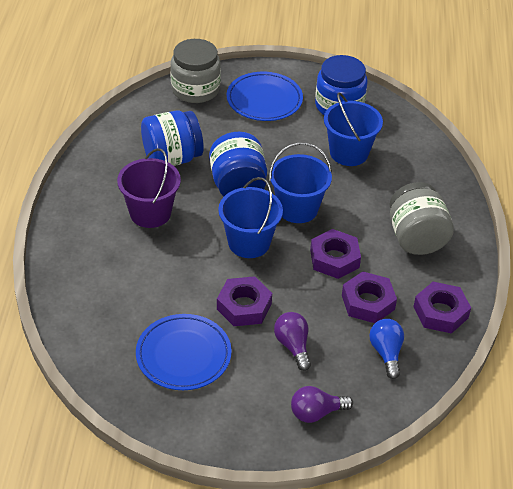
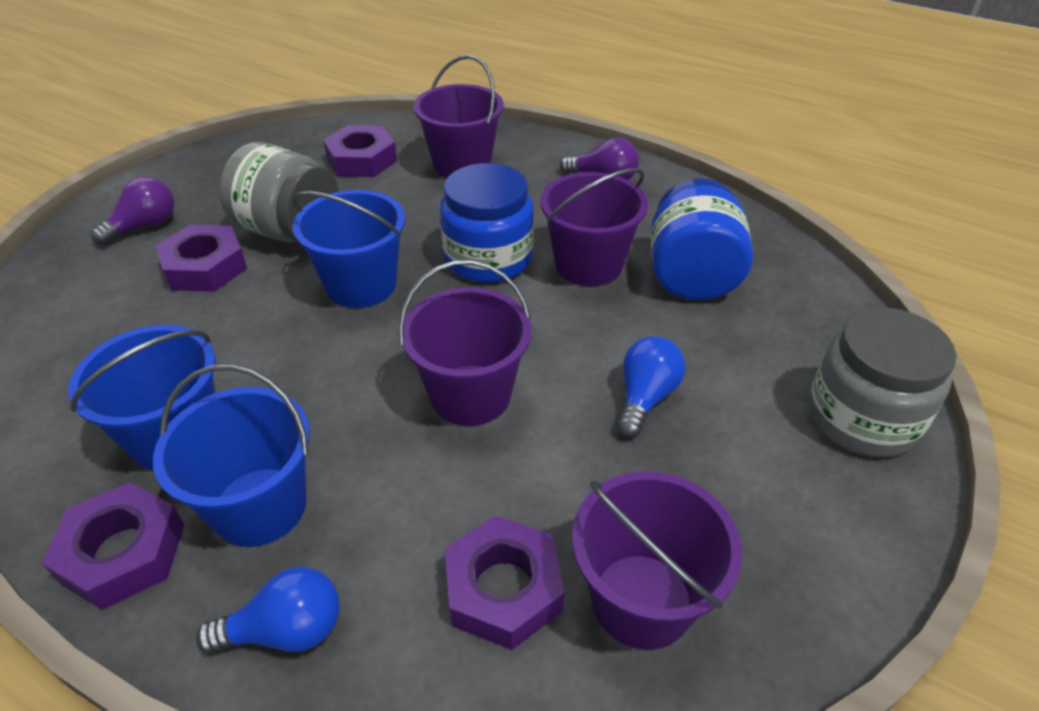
blue jar: [141,111,204,166] [209,132,267,197] [315,55,367,115] = 3 -> [440,163,534,283] [651,178,753,300] = 2
blue light bulb: [369,319,404,379] = 1 -> [196,567,339,654] [616,336,685,438] = 2
blue plate: [136,314,232,390] [227,72,303,121] = 2 -> none = 0
purple bucket: [117,148,181,228] = 1 -> [398,260,531,426] [413,55,504,178] [540,168,648,287] [572,471,742,650] = 4

